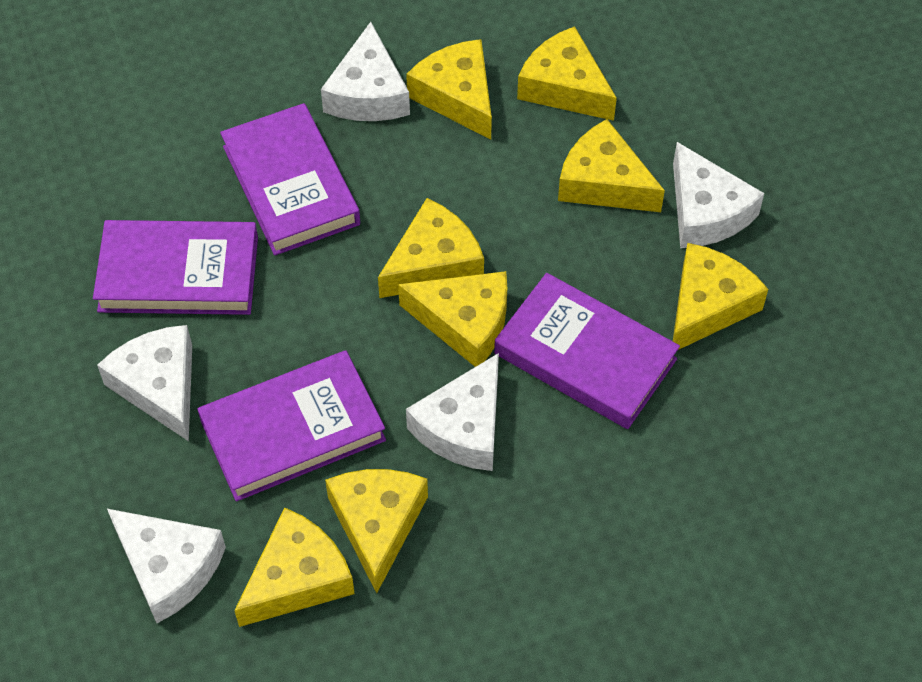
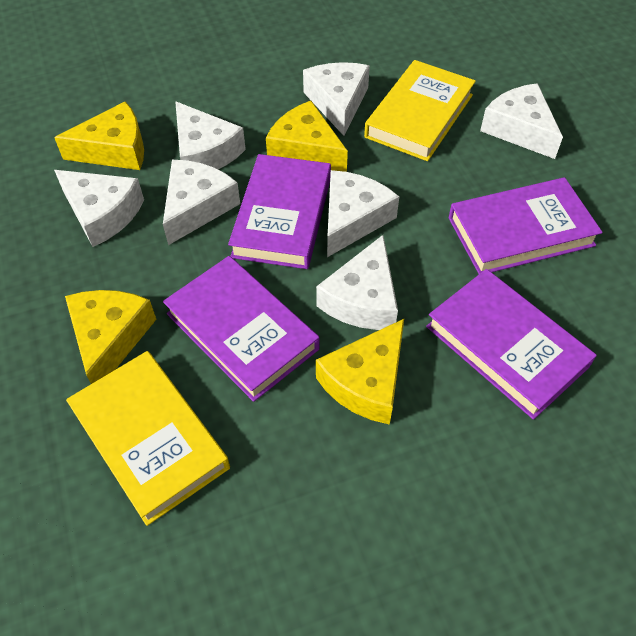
white cheese: [97,325,192,441] [107,509,226,623] [321,22,410,121] [406,353,499,471] [673,142,764,248] = 5 -> [54,170,144,247] [163,160,240,245] [175,101,246,169] [303,62,370,136] [316,235,398,330] [327,170,399,257] [480,83,563,159] = 7
yellow book: none = 0 -> [66,351,230,526] [364,60,476,161] = 2
yellow cheese: [234,507,355,627] [325,469,428,593] [378,198,484,298] [398,271,507,367] [406,39,492,140] [517,26,617,121] [558,119,665,212] [673,243,768,350] = 8 -> [54,101,144,170] [65,290,157,384] [266,101,348,172] [316,319,404,425] = 4

